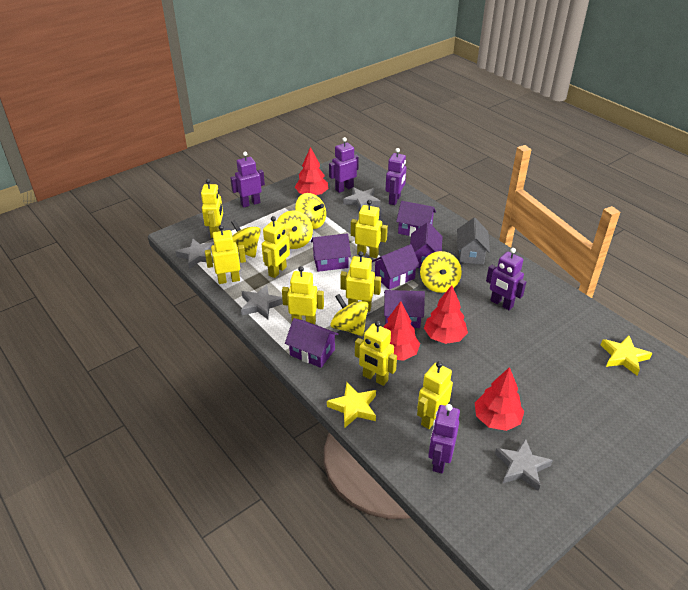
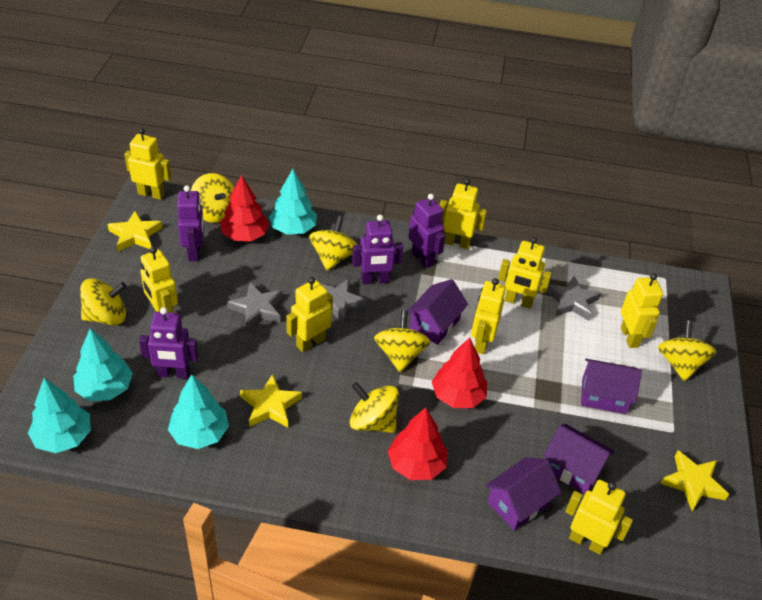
grey house: [457,218,490,264] = 1 -> none = 0
grey star: [176,239,214,269] [241,285,283,319] [343,187,380,211] [495,438,553,491] = 4 -> [227,283,282,330] [320,278,367,325] [546,276,601,321] = 3
purple house: [285,318,339,368] [311,233,351,272] [372,244,420,290] [384,290,425,328] [396,201,436,237] [410,222,443,268] = 6 -> [407,279,468,345] [485,457,562,531] [543,424,614,493] [581,359,642,414] = 4
purple robot: [230,152,265,208] [329,137,359,193] [386,148,406,205] [428,404,460,474] [486,248,526,310] = 5 -> [139,307,198,379] [177,185,204,261] [352,215,403,284] [408,194,445,268] = 4
red tree: [295,147,328,195] [384,301,420,361] [424,285,468,344] [475,367,524,431] = 4 -> [220,175,269,241] [388,408,448,480] [432,338,487,408] = 3
turquoise tree: none = 0 -> [28,378,91,453] [73,328,133,401] [168,375,229,449] [269,169,317,235] = 4
yellow spinning top: [231,220,261,258] [277,211,313,249] [295,193,326,229] [330,294,369,336] [420,251,462,293] = 5 -> [80,278,126,325] [191,173,234,223] [309,216,358,271] [350,382,399,433] [374,310,430,372] [658,320,716,381] = 6
yellow star: [327,383,376,428] [601,336,652,375] = 2 -> [107,211,162,252] [240,374,302,428] [661,451,729,511] = 3

